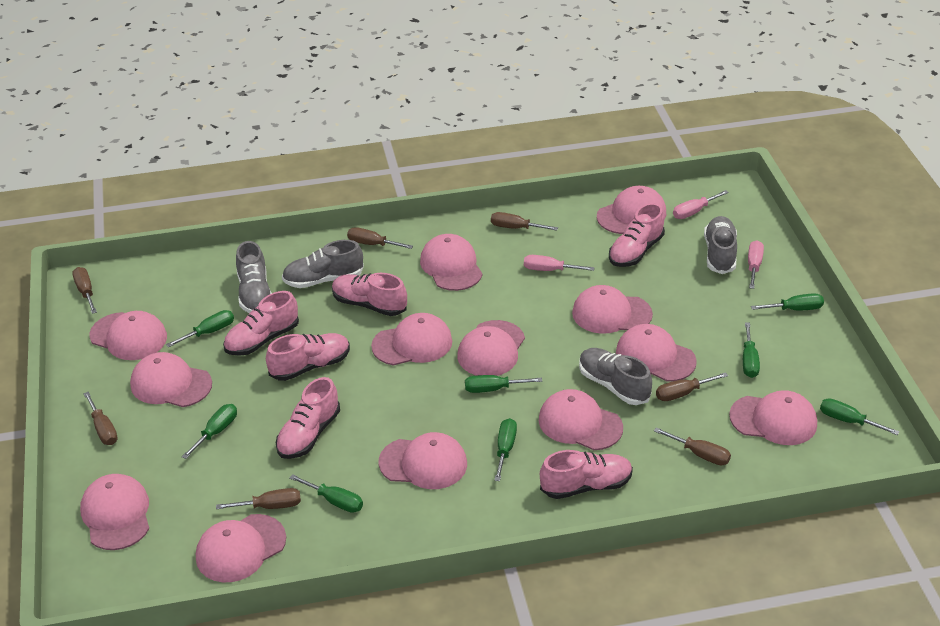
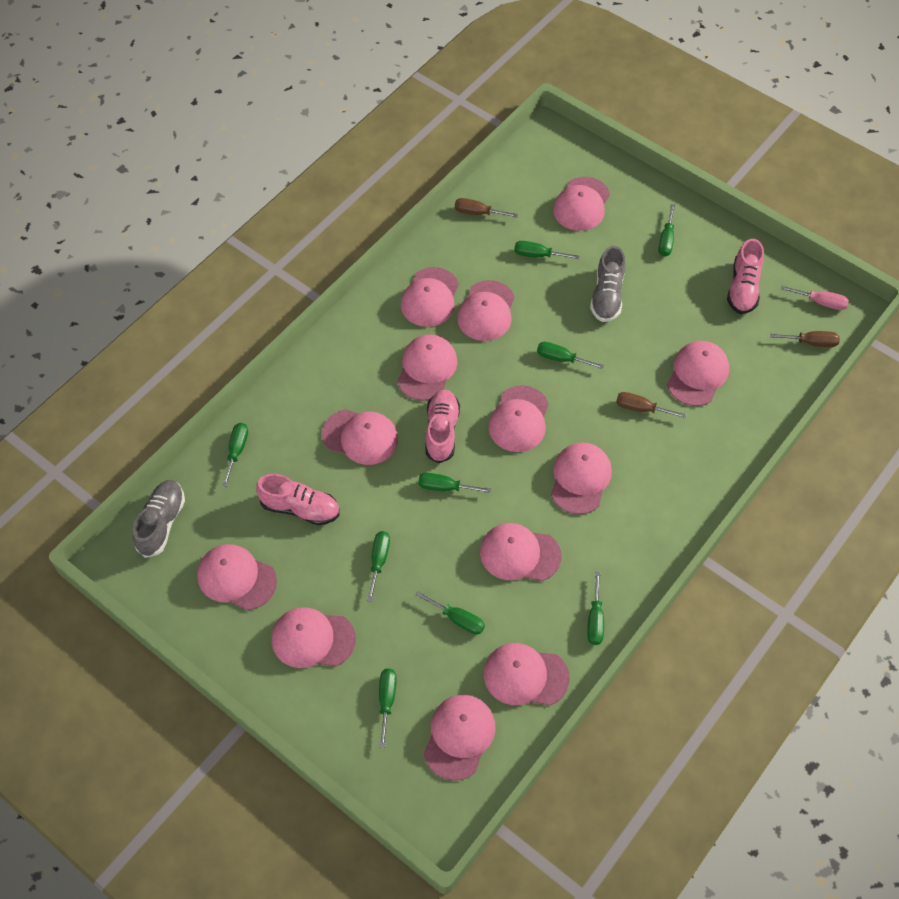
brown screwdriver: [72,267,97,314] [83,392,118,445] [216,488,301,509] [347,227,413,249] [491,212,558,231] [654,428,731,465] [656,372,728,401] = 7 -> [455,198,518,218] [616,392,686,418] [770,331,840,347] = 3
green screwdriver: [166,310,234,347] [182,404,237,459] [290,474,363,513] [465,375,542,393] [494,418,517,481] [743,322,760,378] [751,293,824,311] [820,398,899,435] = 8 -> [222,423,248,487] [367,531,390,602] [379,668,397,748] [416,591,485,635] [418,473,491,493] [514,241,580,259] [537,342,604,369] [587,572,604,645] [658,204,675,257] = 9
grey shoe: [236,241,272,313] [282,240,364,288] [579,348,652,405] [704,216,737,274] = 4 -> [132,480,185,558] [590,246,625,322] = 2
pink screwdriver: [524,255,595,271] [673,190,729,219] [748,240,764,289] = 3 -> [781,286,849,310] = 1
pink shoe: [223,291,299,356] [266,333,350,381] [276,377,340,459] [332,273,407,316] [540,450,633,499] [609,203,665,267] = 6 -> [256,474,340,525] [425,389,460,463] [727,239,764,314] = 3

